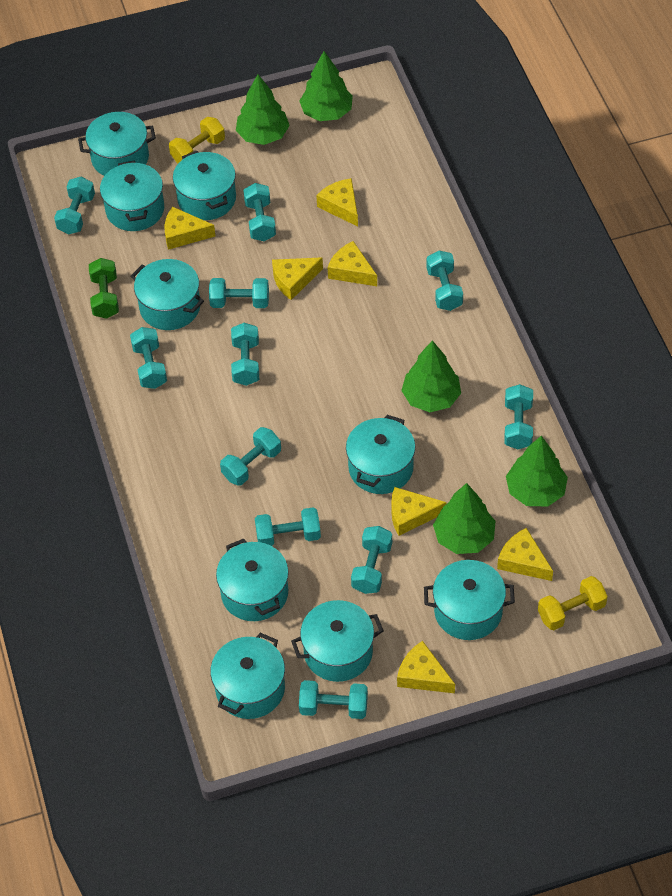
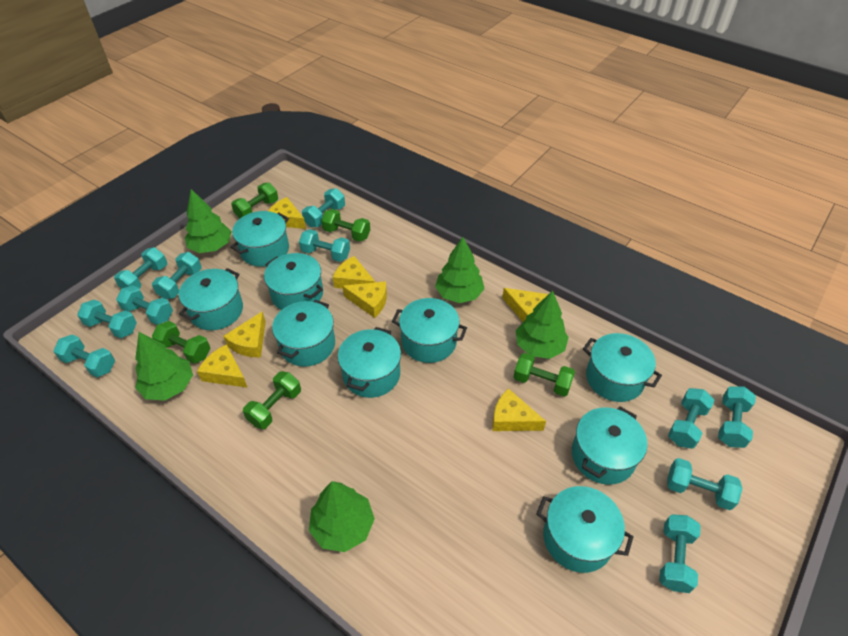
green dumbbell: [89,258,119,319] = 1 -> [152,321,210,364] [231,183,278,219] [243,371,301,429] [321,209,370,242] [514,353,575,397] = 5
yellow dumbbell: [169,117,225,163] [538,576,608,630] = 2 -> none = 0

